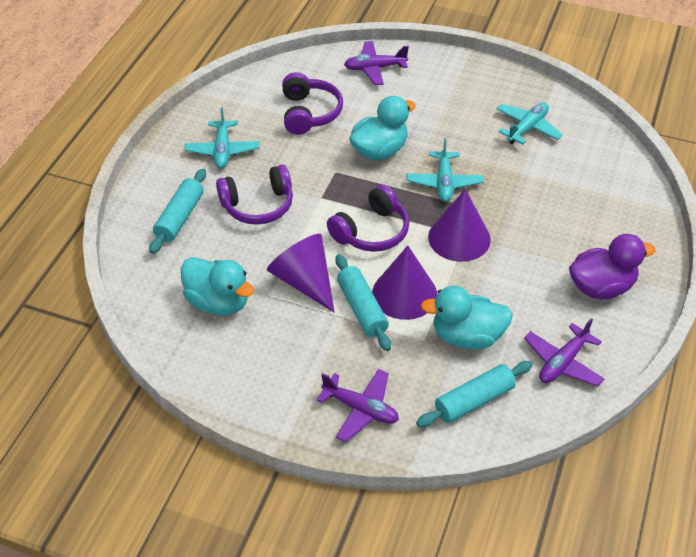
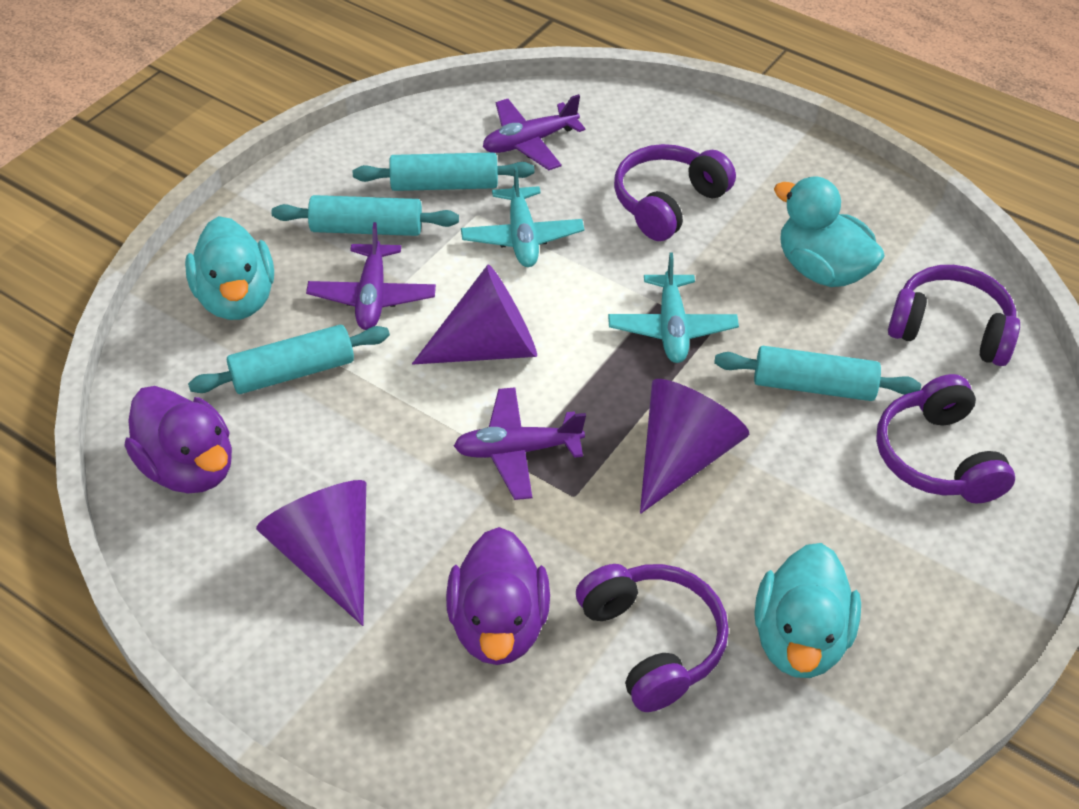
purple duck: [569,234,656,300] = 1 -> [124,386,232,493] [446,527,550,665] = 2
purple headphones: [216,165,293,225] [282,72,343,135] [327,184,409,252] = 3 -> [576,564,729,712] [614,144,736,241] [876,374,1015,504] [888,265,1020,366] = 4
turquoise plane: [184,107,259,169] [407,138,484,202] [497,103,563,144] = 3 -> [461,166,584,267] [608,252,739,363] = 2
turquoise rolling pin: [149,169,206,254] [335,254,391,351] [416,361,533,427] = 3 -> [188,325,390,394] [272,195,459,236] [353,152,534,191] [714,346,921,401] = 4

